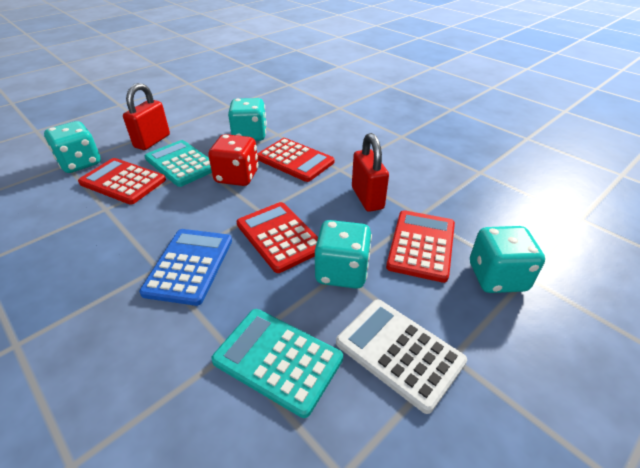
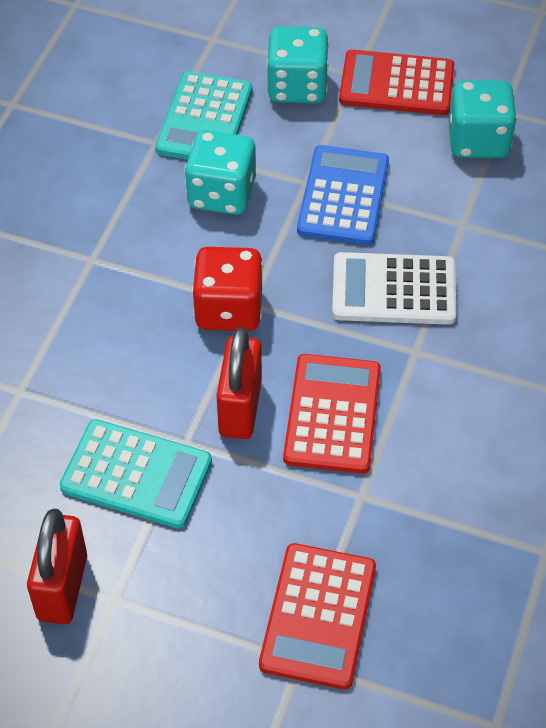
red calculator: [78,158,166,204] [237,202,318,273] [257,138,334,182] [386,210,455,283] = 4 -> [259,543,376,690] [283,354,381,474] [339,49,454,115] = 3
turquoise dice: [44,121,101,173] [228,98,267,141] [315,220,372,289] [470,226,545,293] = 4 -> [184,130,256,215] [266,26,329,103] [449,80,517,158] = 3

